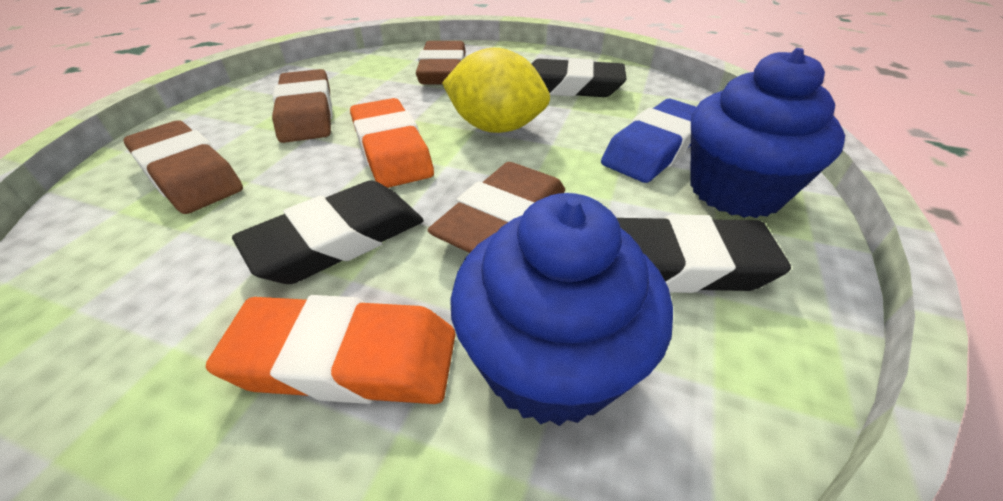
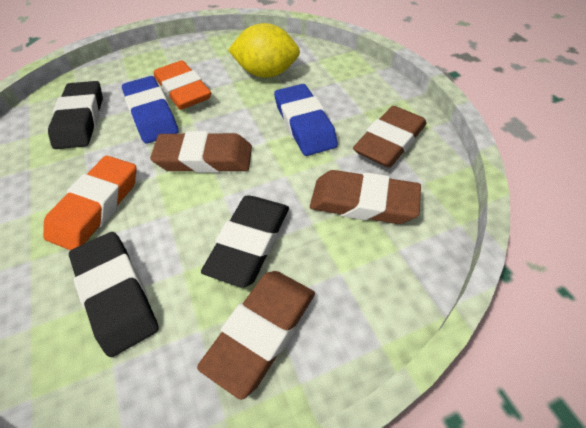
blue cupcake: [450,193,673,426] [690,48,845,218] = 2 -> none = 0
blue eraser: [601,99,696,183] = 1 -> [122,76,179,143] [274,84,338,156] = 2

